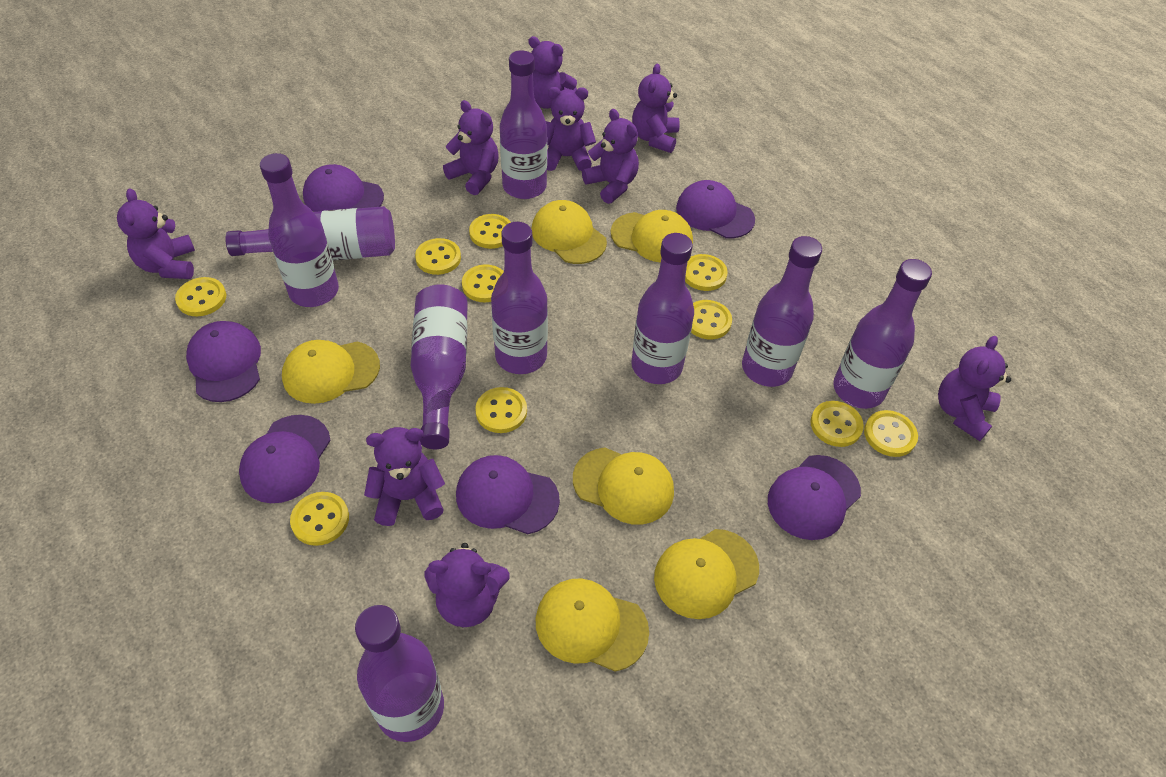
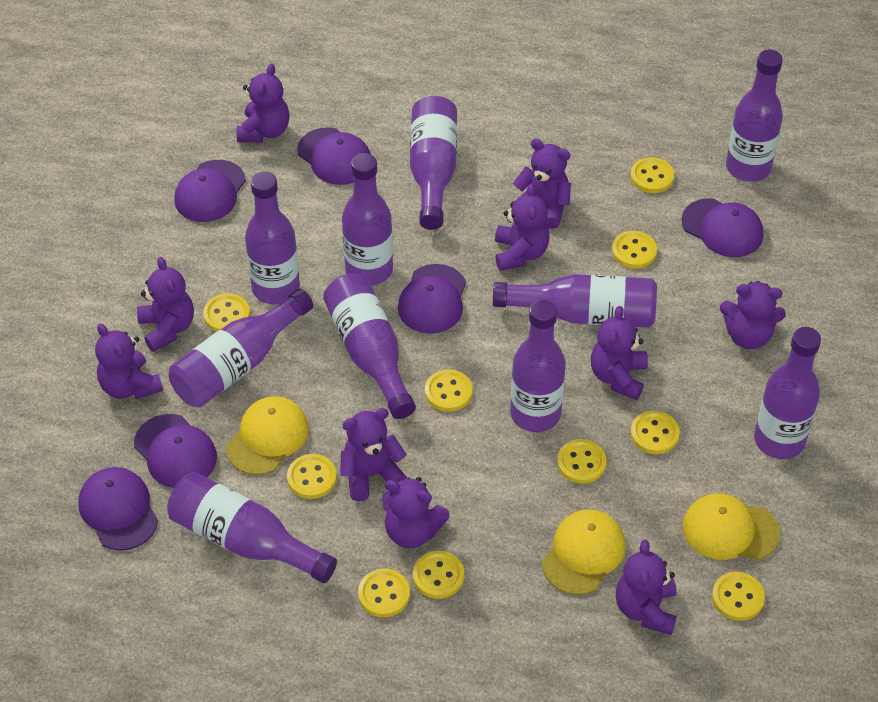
purple bottle: [225,206,395,261] [260,153,339,307] [355,605,444,742] [411,284,468,449] [491,222,548,374] [500,50,547,199] [631,233,694,384] [742,236,822,387] [833,259,932,409] = 9 -> [167,472,337,583] [169,289,313,408] [245,171,300,304] [323,274,416,419] [342,153,393,286] [410,96,457,230] [493,274,657,328] [510,300,566,432] [726,50,783,182] [754,327,821,459] = 10
purple teddy bear: [117,188,195,279] [364,427,445,526] [424,543,510,627] [443,100,499,195] [529,36,577,109] [546,87,596,171] [582,109,639,204] [632,64,680,153] [938,336,1011,441] = 9 -> [95,323,163,399] [137,257,194,352] [237,64,289,142] [340,408,407,501] [382,477,450,548] [495,183,550,271] [511,139,571,229] [591,306,648,400] [616,540,677,635] [720,281,786,349] = 10
yellow cap: [282,340,380,404] [532,200,607,264] [536,578,649,672] [573,447,674,525] [611,210,693,263] [654,529,759,619] = 6 -> [226,396,309,475] [542,509,626,595] [683,493,780,560] = 3

